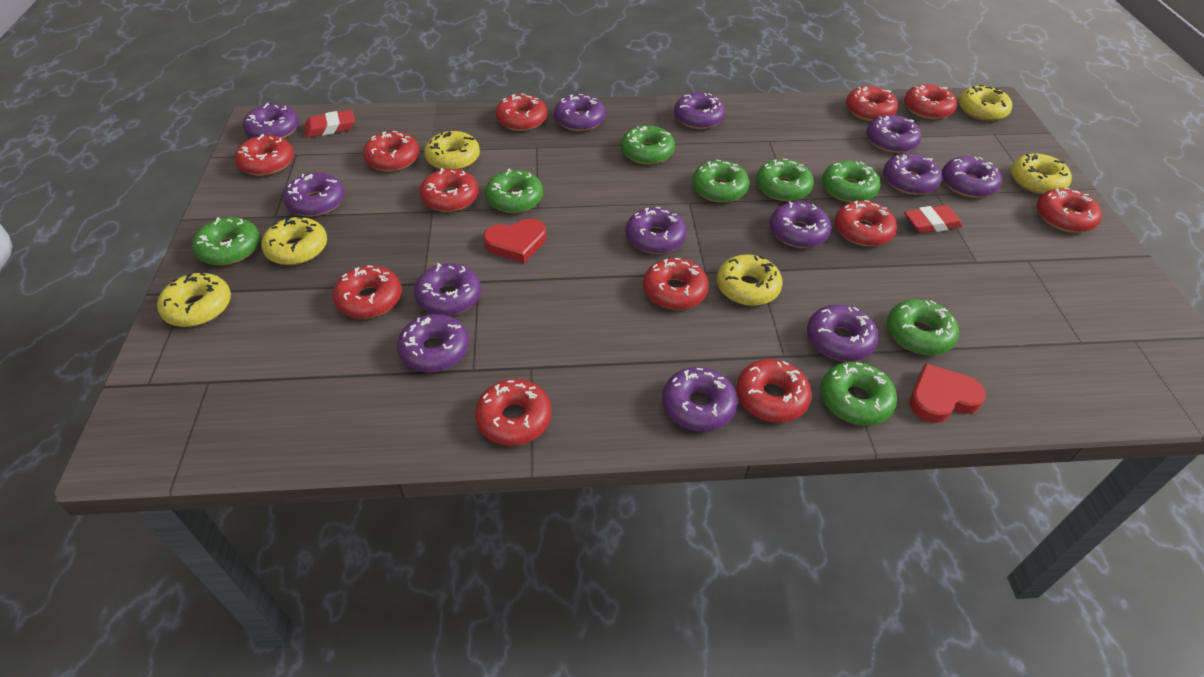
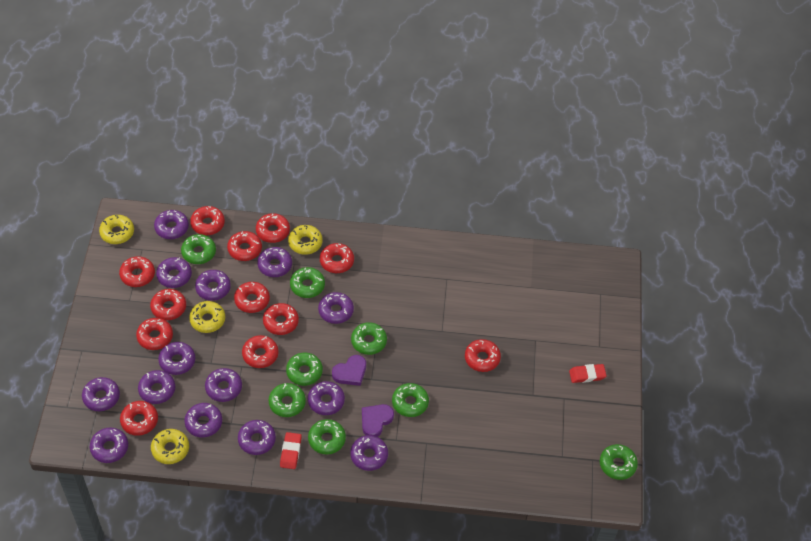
purple donut: [243,103,299,139] [283,173,345,217] [397,314,469,373] [414,263,481,316] [554,94,605,131] [626,207,687,254] [662,367,737,432] [674,93,725,129] [770,201,831,248] [807,305,878,361] [866,115,922,153] [883,153,942,195] [942,156,1002,198] = 13 -> [82,377,120,411] [90,428,128,463] [138,370,175,404] [154,210,189,239] [156,257,192,288] [158,342,195,375] [184,403,222,437] [195,270,231,301] [205,368,242,402] [238,420,276,455] [257,247,292,277] [308,381,345,415] [318,292,354,324] [350,435,388,471] = 14
purple heart: none = 0 -> [332,355,366,386] [362,404,394,437] = 2
red heart: [483,218,546,263] [910,363,986,423] = 2 -> none = 0
yellow donut: [157,273,231,327] [261,217,327,265] [424,131,480,170] [717,255,783,306] [959,85,1012,121] [1011,153,1072,195] = 6 -> [99,215,134,244] [151,429,189,464] [189,301,225,333] [288,225,323,255] = 4

